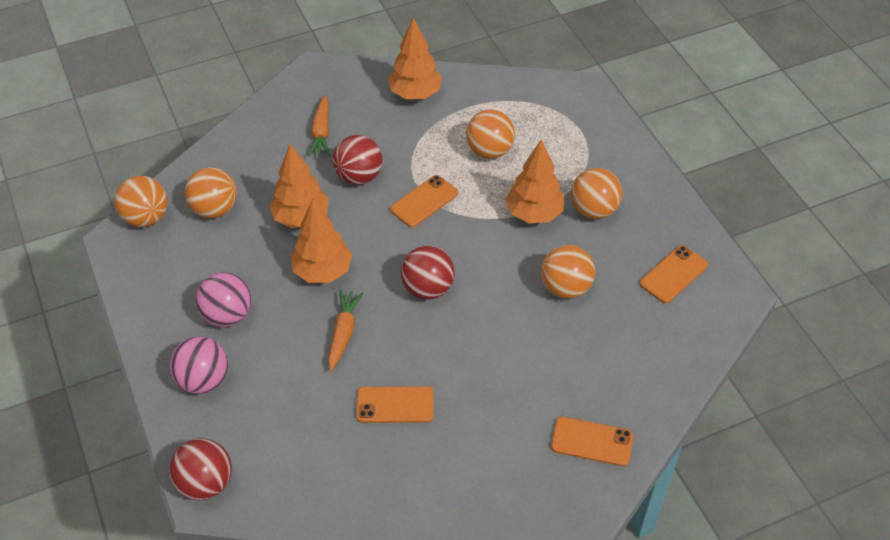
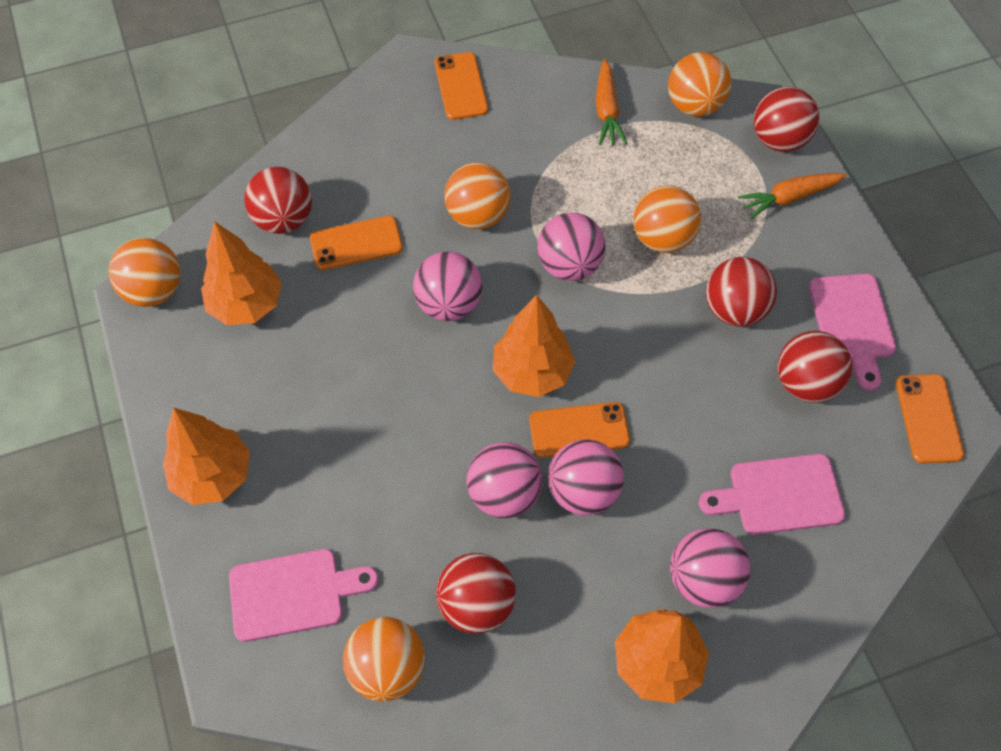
pink ball: [170,336,228,394] [196,272,252,327] = 2 -> [413,252,482,321] [467,442,543,518] [537,213,605,281] [548,439,624,515] [670,528,750,608] = 5
pink cutting board: none = 0 -> [229,549,379,642] [699,454,845,535] [809,274,896,391] = 3
red ball: [169,439,232,500] [333,135,383,185] [401,246,455,299] = 3 -> [244,167,312,234] [436,553,516,634] [706,257,777,327] [754,87,819,152] [778,331,852,403] = 5

